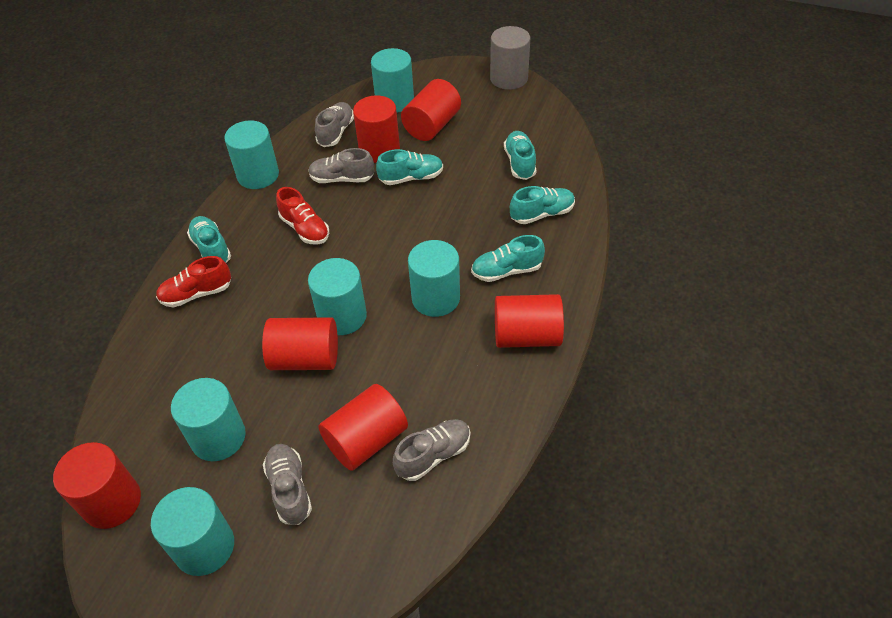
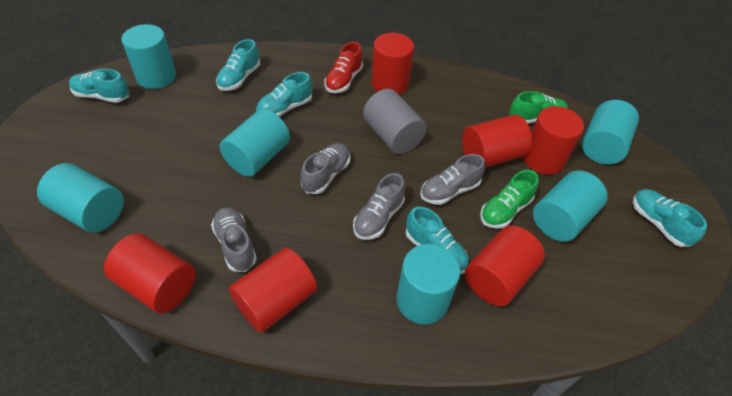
green shoe: none = 0 -> [480,170,539,229] [509,91,568,124] = 2
red shoe: [156,256,231,307] [276,187,329,244] = 2 -> [324,42,363,93] = 1

